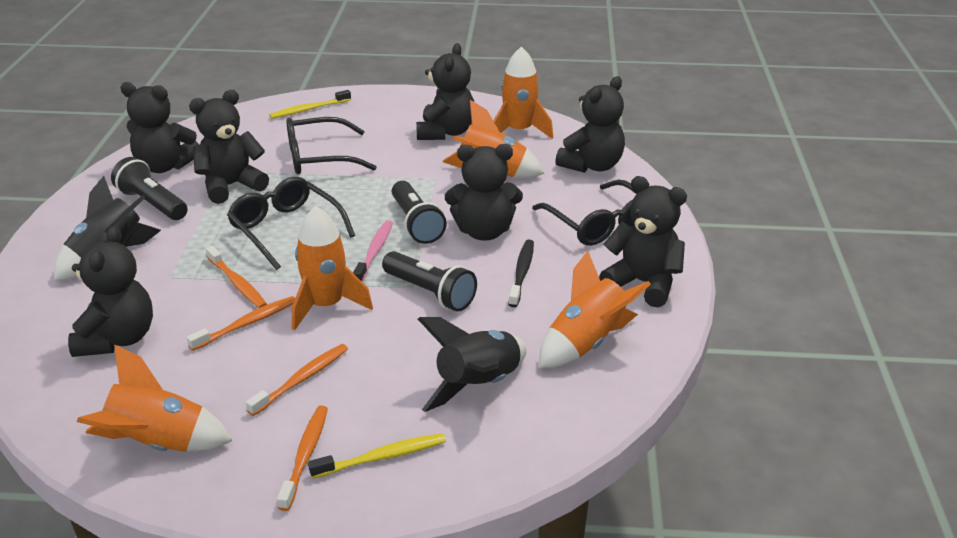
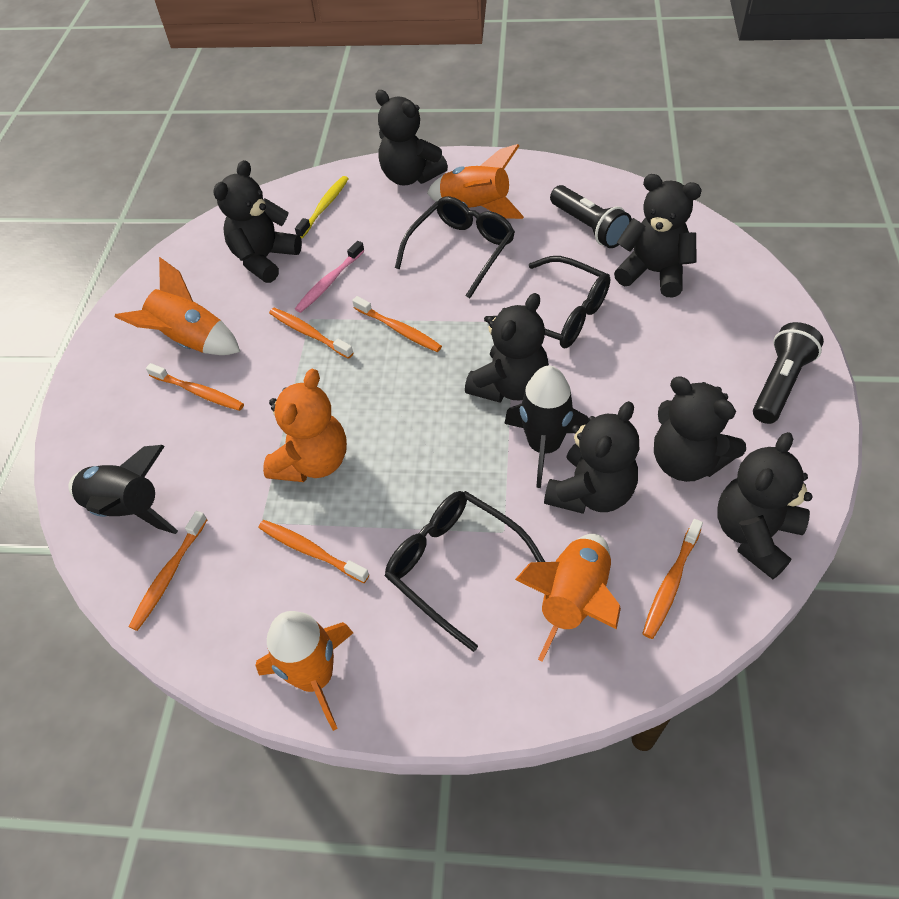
black flashlight: [111,157,188,220] [382,251,477,312] [392,181,447,244] = 3 -> [550,185,632,248] [753,322,824,424] = 2
black toothbrush: [508,240,534,307] = 1 -> none = 0
orange rocket: [77,344,233,452] [292,206,373,330] [442,100,544,178] [493,46,553,139] [539,251,651,368] = 5 -> [115,257,240,355] [255,611,353,731] [427,144,524,219] [515,534,621,662] = 4
orange teddy bear: none = 0 -> [263,369,347,482] = 1
orange toothbrush: [187,296,295,351] [206,246,267,308] [246,344,348,416] [277,406,328,511] = 4 -> [129,511,207,631] [146,363,244,411] [258,520,369,583] [269,308,353,359] [352,296,442,352] [642,519,703,639] = 6
yellow toothbrush: [269,90,351,119] [308,433,446,479] = 2 -> [295,176,349,238] = 1

